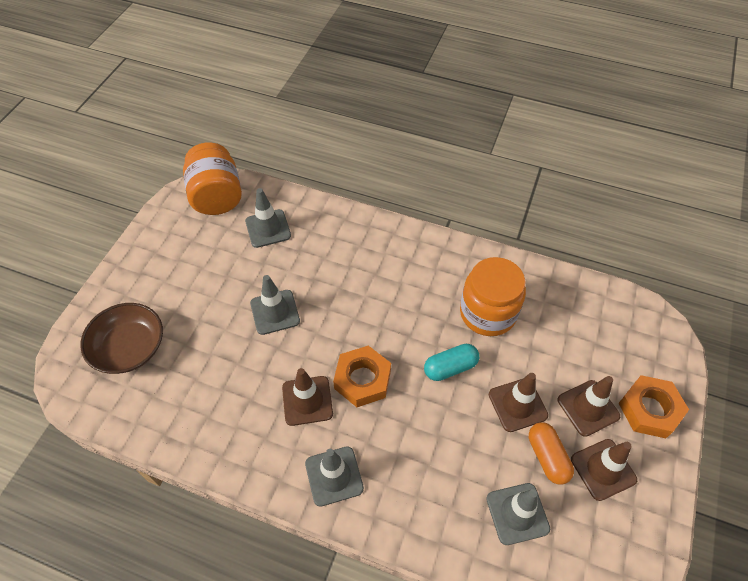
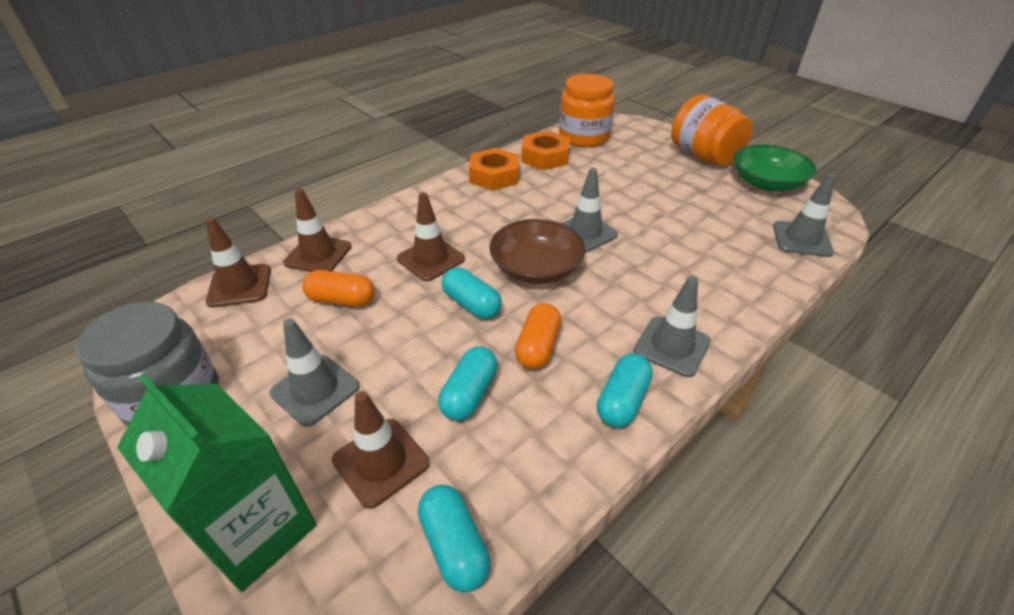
green bowl: none = 0 -> [733,144,816,191] = 1
green carton: none = 0 -> [117,374,317,592] = 1
grey jar: none = 0 -> [76,302,219,426] = 1
orange capsule: [529,422,574,485] = 1 -> [302,270,375,307] [515,303,561,369] = 2
turquoise capsule: [424,344,479,381] = 1 -> [418,485,491,593] [438,346,498,421] [442,267,502,319] [597,354,653,428] = 4

